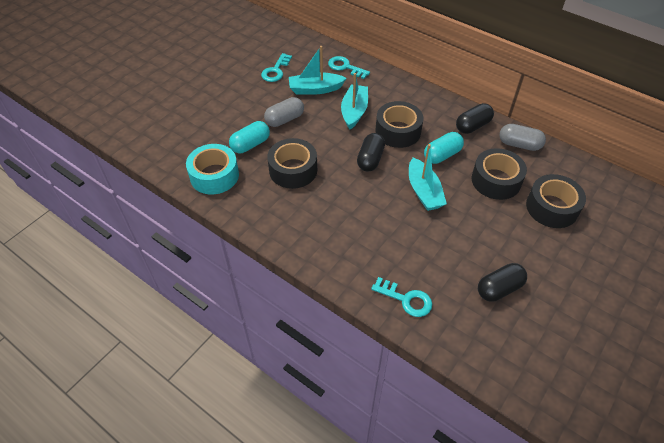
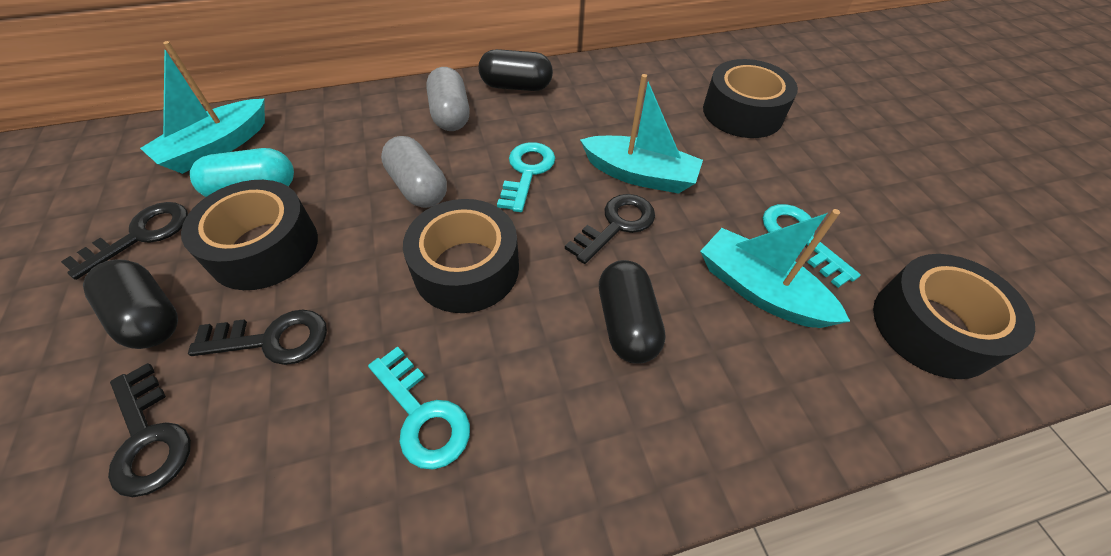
black key: none = 0 -> [61,202,188,280] [108,363,191,497] [188,310,327,365] [565,194,655,264] = 4
turquoise capsule: [229,121,270,153] [424,132,464,164] = 2 -> [190,148,294,197] = 1
turquoise tape: [186,144,239,194] = 1 -> none = 0

